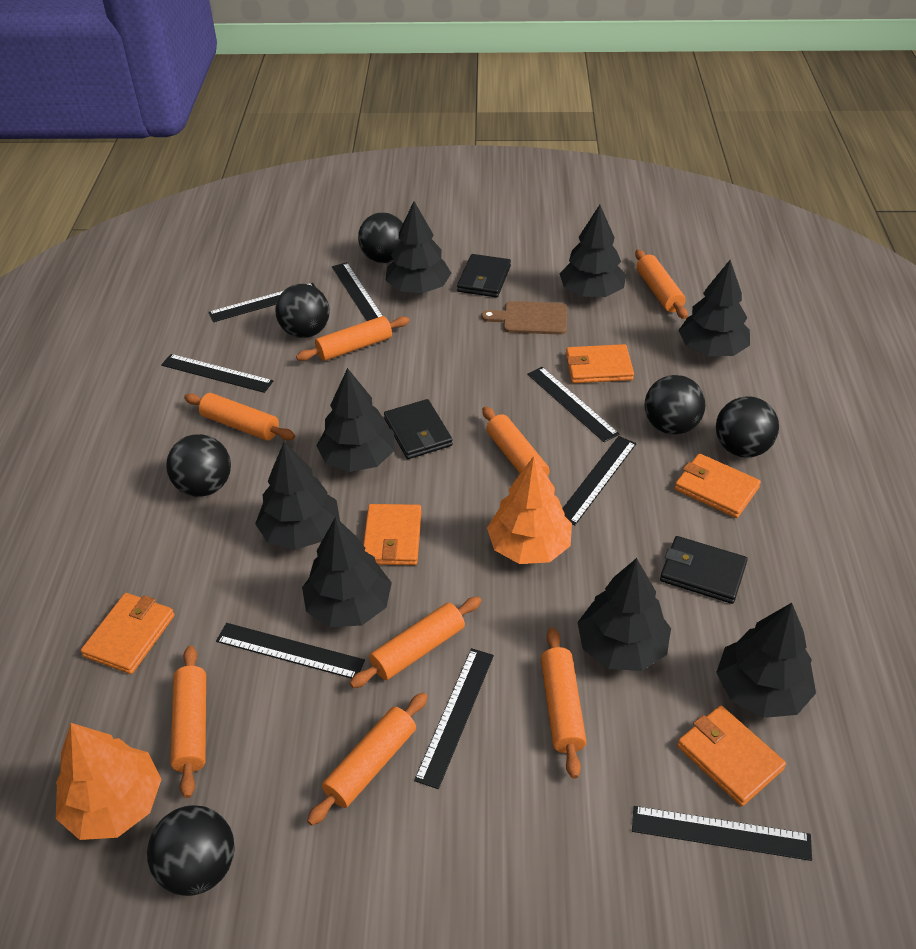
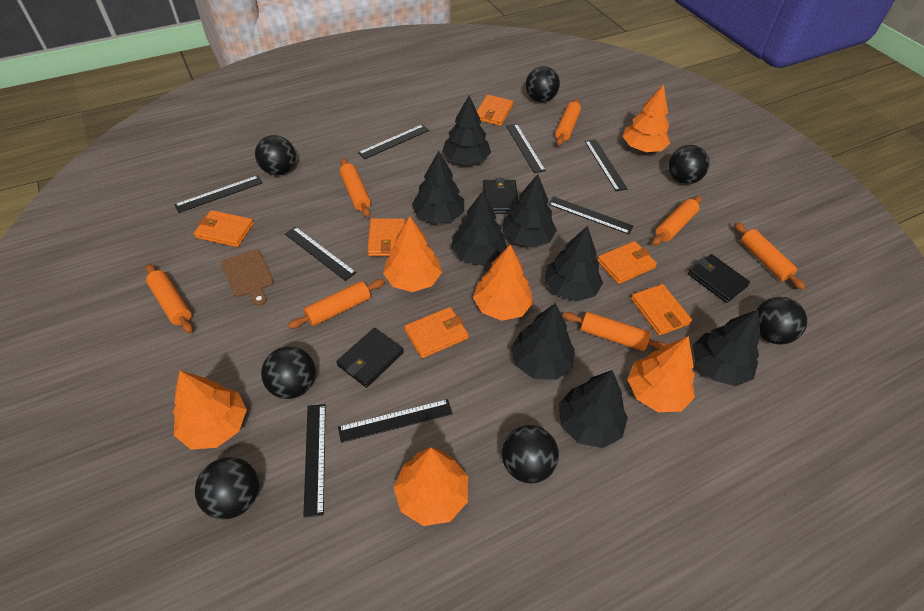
black ball: [147,805,235,896] [166,434,231,497] [275,284,330,338] [358,212,403,263] [645,375,705,435] [716,396,779,458] = 6 -> [195,457,259,519] [255,135,296,175] [261,346,316,399] [502,425,559,483] [526,66,560,102] [668,145,710,184] [756,297,807,345] = 7
orange rolling pin: [170,646,206,798] [184,393,295,441] [296,316,409,361] [307,692,428,826] [350,597,481,688] [482,406,555,494] [541,628,586,779] [635,249,688,319] = 8 -> [146,264,193,333] [288,279,385,329] [340,158,371,217] [555,99,581,146] [563,312,667,351] [652,196,702,246] [734,222,805,290] = 7
orange tree: [56,723,162,840] [487,456,572,564] = 2 -> [173,371,247,449] [383,216,442,292] [394,448,468,526] [473,244,533,321] [622,84,670,152] [627,336,695,412] = 6
orange wallet: [81,593,175,674] [363,504,422,565] [566,344,634,383] [675,453,761,518] [677,705,786,806] = 5 -> [194,210,254,247] [367,218,405,256] [404,307,469,358] [477,95,513,126] [597,241,657,284] [631,284,692,336] = 6

